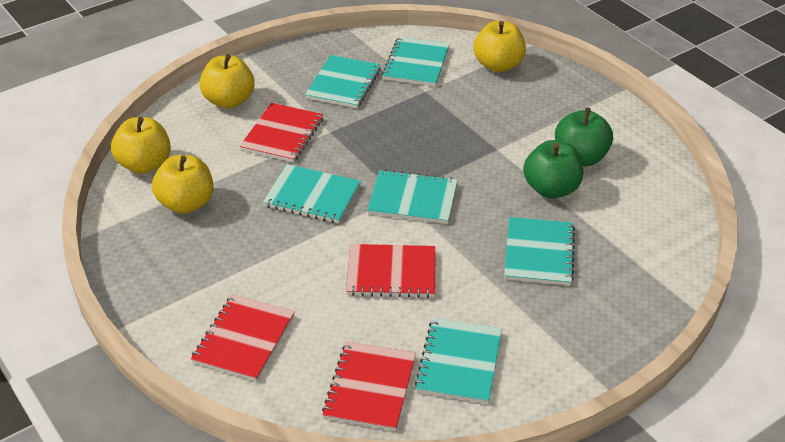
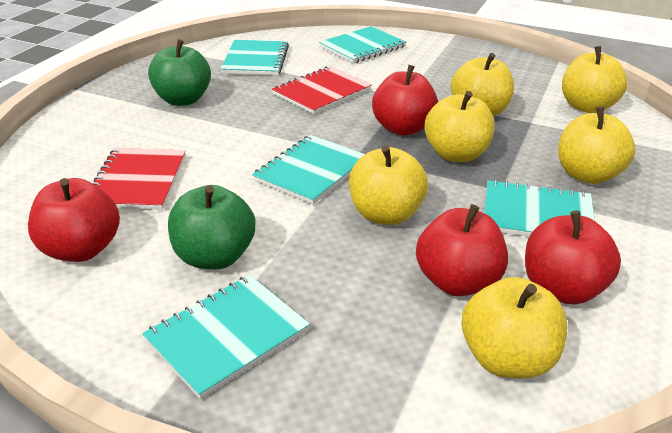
red apple: none = 0 -> [28,178,120,262] [372,65,438,135] [416,204,508,296] [525,210,621,304] = 4
red notebook: [191,294,295,381] [240,103,323,162] [322,342,416,431] [346,244,436,298] = 4 -> [92,148,186,210] [272,66,372,114] = 2
turquoise notebook: [263,164,361,223] [305,55,381,108] [367,169,458,224] [382,37,450,86] [414,318,502,404] [504,217,575,286] = 6 -> [142,275,310,399] [221,40,289,75] [252,135,365,205] [319,26,407,63] [484,180,595,237] = 5
yellow apple: [111,117,171,174] [152,155,213,214] [199,54,255,109] [473,21,526,72] = 4 -> [349,145,428,225] [425,91,495,162] [451,53,514,117] [462,277,567,378] [558,107,636,184] [562,46,627,113] = 6

